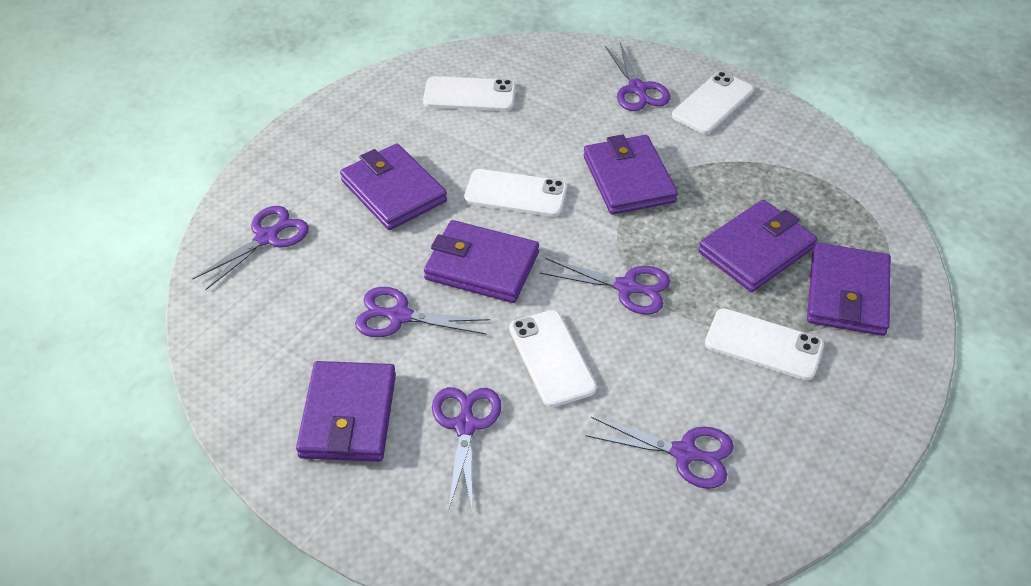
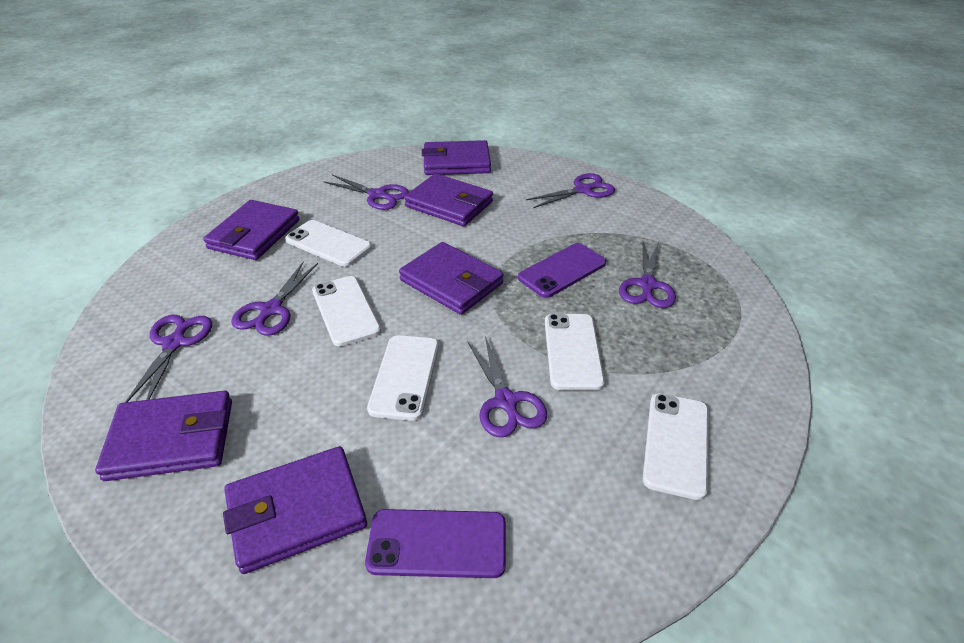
purple phone: none = 0 -> [365,509,506,578] [518,243,606,298] = 2

